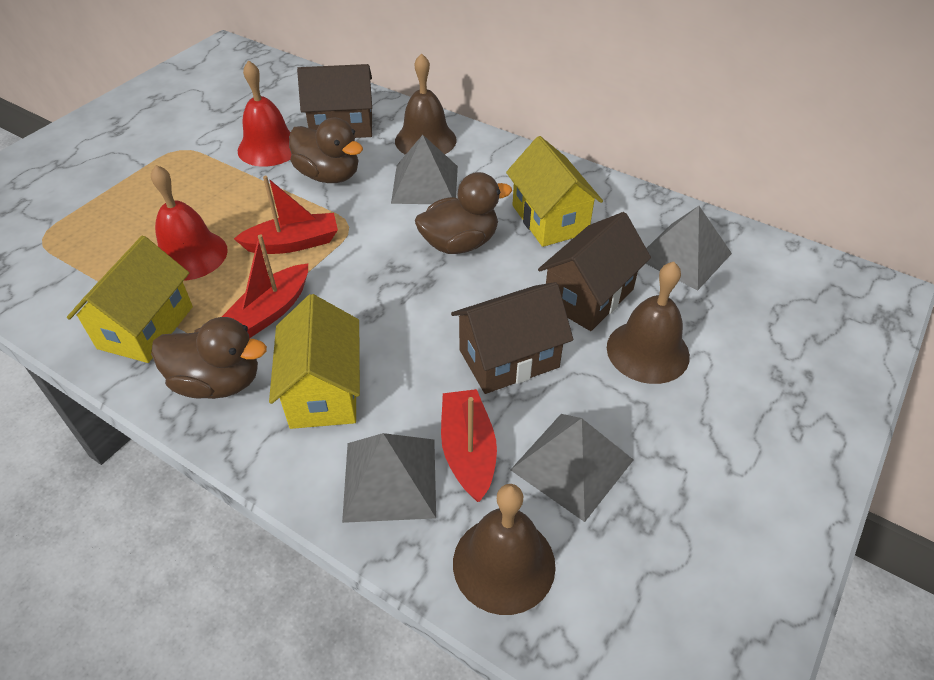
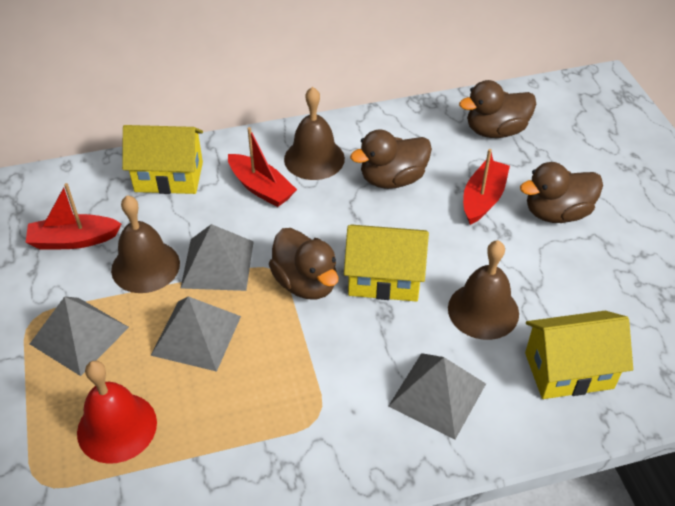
brown duck: [151,317,267,399] [289,117,363,183] [415,172,512,254] = 3 -> [269,228,339,299] [350,129,432,189] [459,80,536,138] [520,162,603,223] = 4
brown house: [297,64,372,138] [451,282,573,394] [538,212,651,331] = 3 -> none = 0
red bell: [151,165,228,281] [238,60,292,167] = 2 -> [77,360,157,464] = 1

